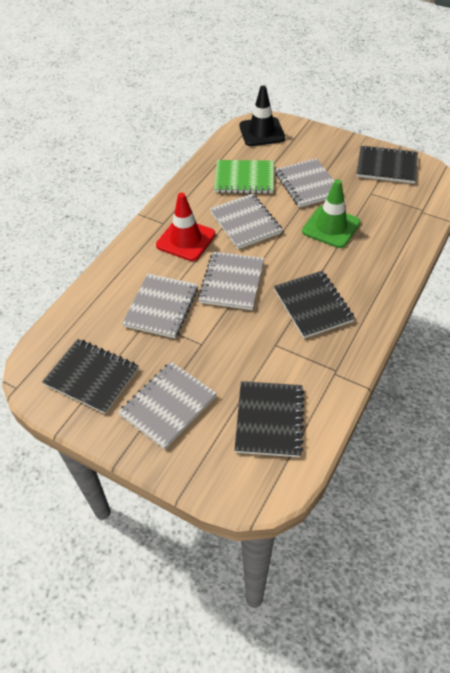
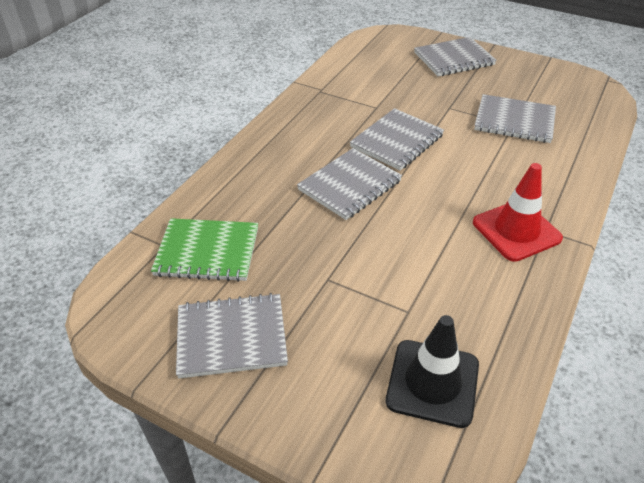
black notebook: [42,339,138,414] [235,381,305,457] [274,271,355,338] [356,145,418,184] = 4 -> none = 0
green traffic cone: [302,179,361,248] = 1 -> none = 0

